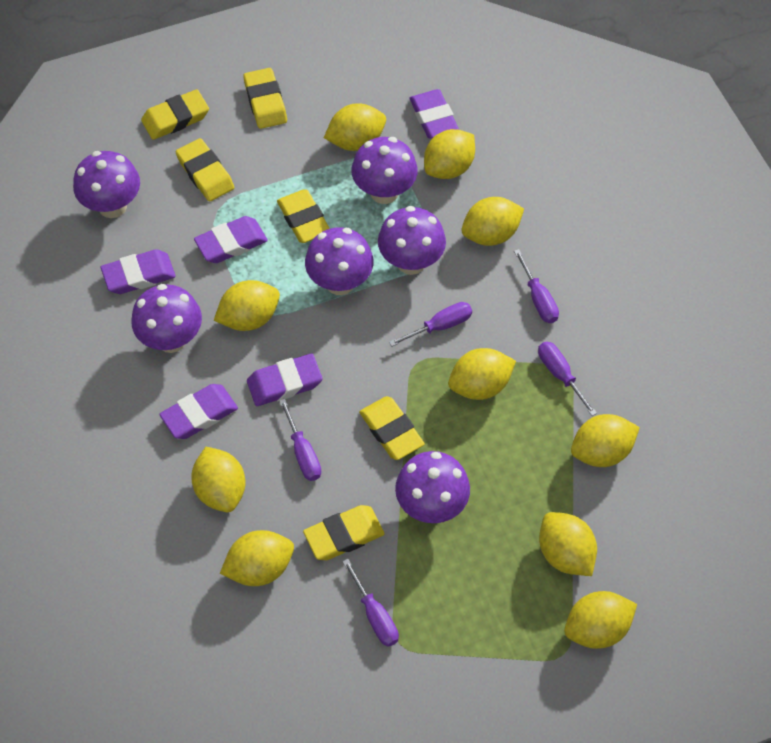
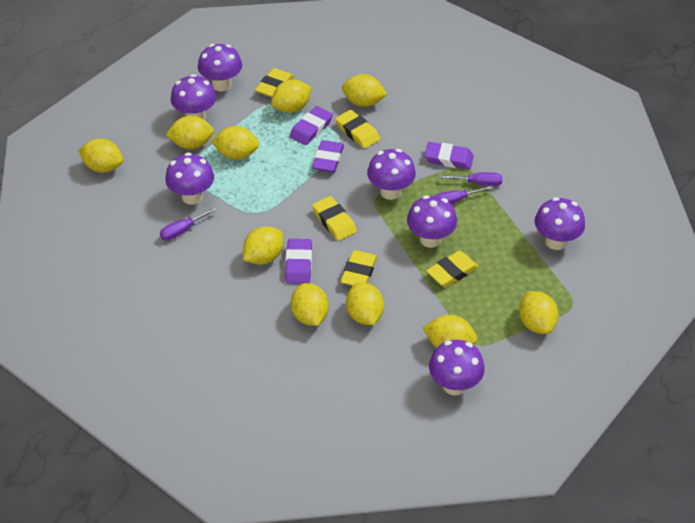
purple eraser: [101,249,176,294] [159,384,238,439] [194,216,268,263] [247,354,322,406] [409,89,459,138] = 5 -> [285,239,312,284] [289,106,333,145] [312,140,344,172] [424,142,474,170] = 4
purple mushroom: [73,151,140,218] [131,284,202,353] [305,227,374,295] [351,137,418,204] [378,206,446,275] [395,451,470,523] = 6 -> [165,153,214,205] [171,74,216,120] [198,44,242,91] [367,149,416,200] [407,195,457,248] [429,340,485,396] [534,197,585,250] = 7
purple screwdriver: [279,399,321,481] [342,559,399,647] [389,302,472,347] [514,249,559,323] [538,342,597,416] = 5 -> [160,207,218,240] [435,185,493,204] [439,172,502,186] = 3
yellow eraser: [141,89,209,140] [176,138,234,202] [243,68,287,129] [277,189,330,243] [303,505,385,560] [359,396,425,460] = 6 -> [255,68,294,97] [312,196,357,241] [335,110,380,149] [341,250,377,286] [426,251,479,287] = 5

